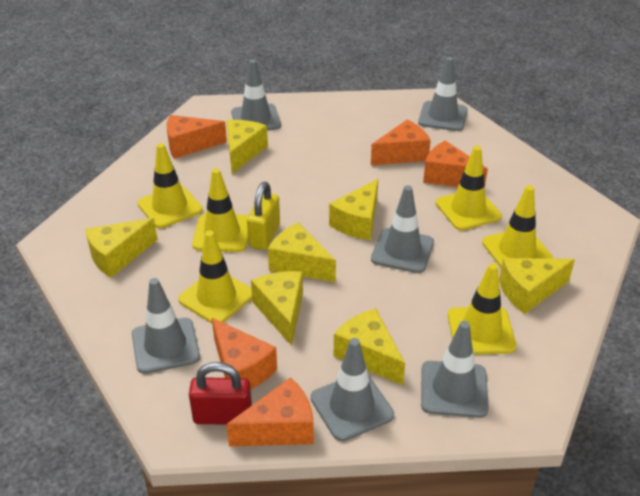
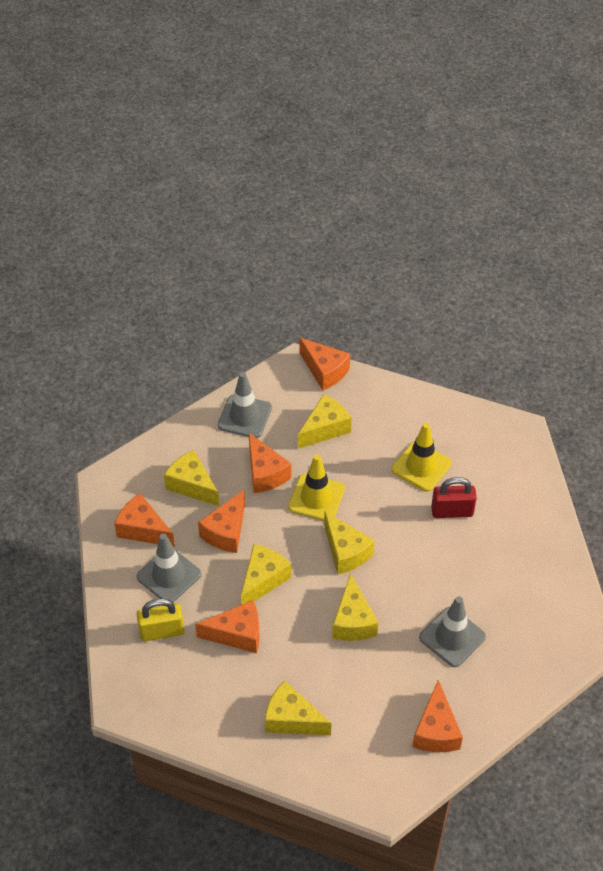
grey traffic cone: [132,278,200,374] [231,60,281,131] [311,338,394,441] [371,185,434,273] [418,57,468,131] [421,321,489,418] = 6 -> [136,534,201,602] [218,372,272,438] [419,596,486,667] = 3
orange cheese: [167,115,227,159] [212,318,277,389] [226,377,314,447] [371,120,431,165] [423,141,488,187] = 5 -> [114,493,175,547] [195,600,260,653] [198,490,245,553] [249,433,291,493] [299,338,350,390] [412,680,463,752] = 6
yellow cheese: [85,218,158,277] [227,120,268,174] [251,271,303,346] [268,223,336,283] [329,179,378,240] [334,308,405,385] [499,258,575,314] = 7 -> [164,450,219,506] [241,544,291,605] [265,680,331,735] [298,394,351,449] [324,511,375,574] [332,573,379,641] = 6
yellow traffic cone: [137,143,202,228] [178,230,252,323] [192,168,248,252] [436,146,502,230] [448,263,517,354] [482,185,553,268] = 6 -> [288,454,345,521] [392,423,452,492] = 2

